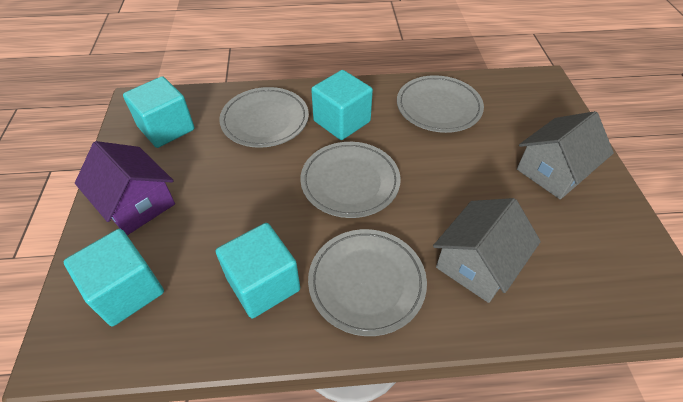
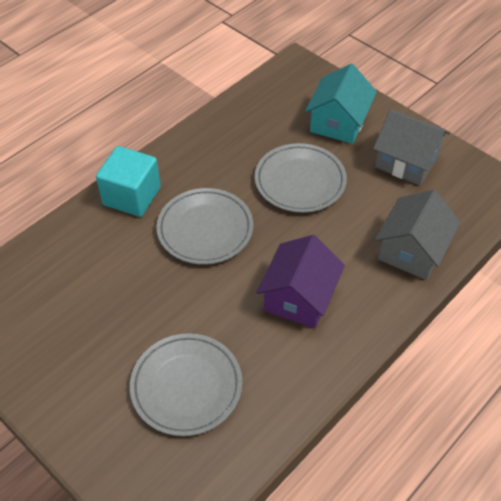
grey plate: [219,87,309,148] [300,142,401,218] [308,229,427,336] [397,75,484,133] = 4 -> [130,333,242,436] [156,188,253,265] [255,143,347,213] = 3
turquoise cube: [64,229,164,326] [123,76,195,148] [216,223,300,318] [311,70,373,140] = 4 -> [96,146,161,217] = 1
turquoise house: none = 0 -> [305,64,377,144] = 1

